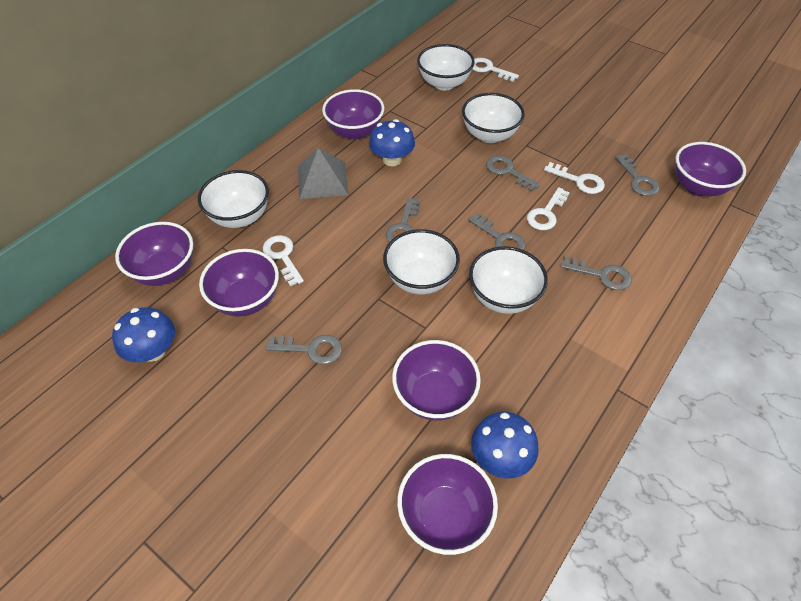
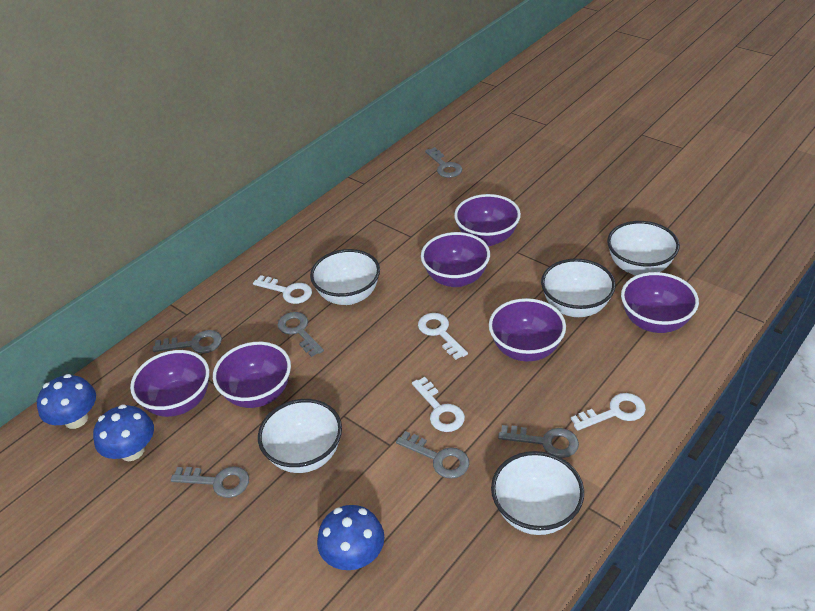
grey pyramid: [298,148,348,199] = 1 -> none = 0

